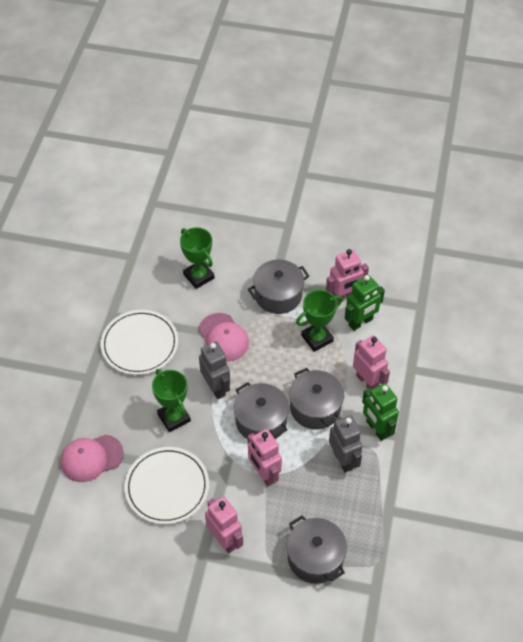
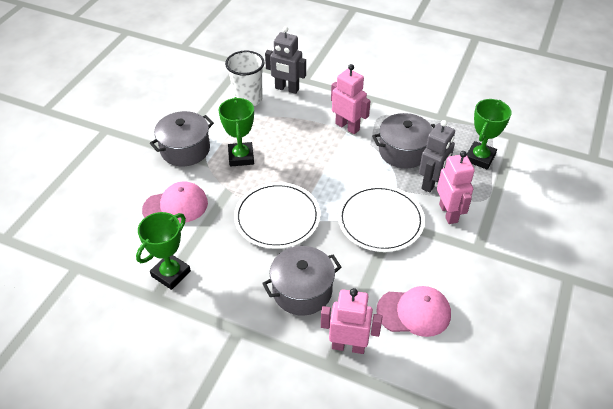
green robot: [345,275,385,331] [362,383,399,441] = 2 -> none = 0
grey pot: [233,382,289,439] [248,260,309,314] [287,515,347,584] [289,368,344,429] = 4 -> [150,111,214,166] [262,246,341,316] [372,113,435,168] = 3
pink robot: [205,497,243,553] [247,429,282,486] [326,249,369,303] [353,335,390,390] = 4 -> [321,288,383,354] [331,64,370,134] [437,151,475,224] = 3
white cup: none = 0 -> [225,51,264,106] = 1

